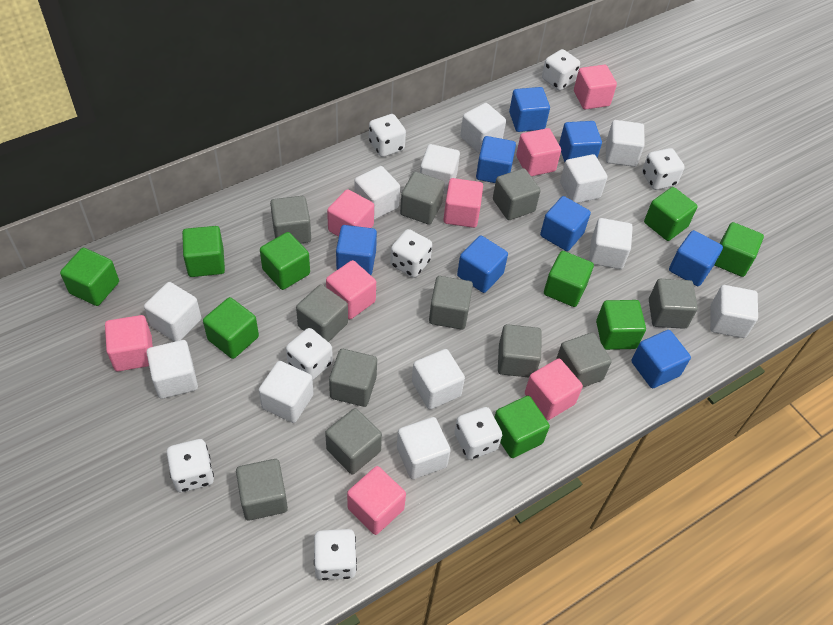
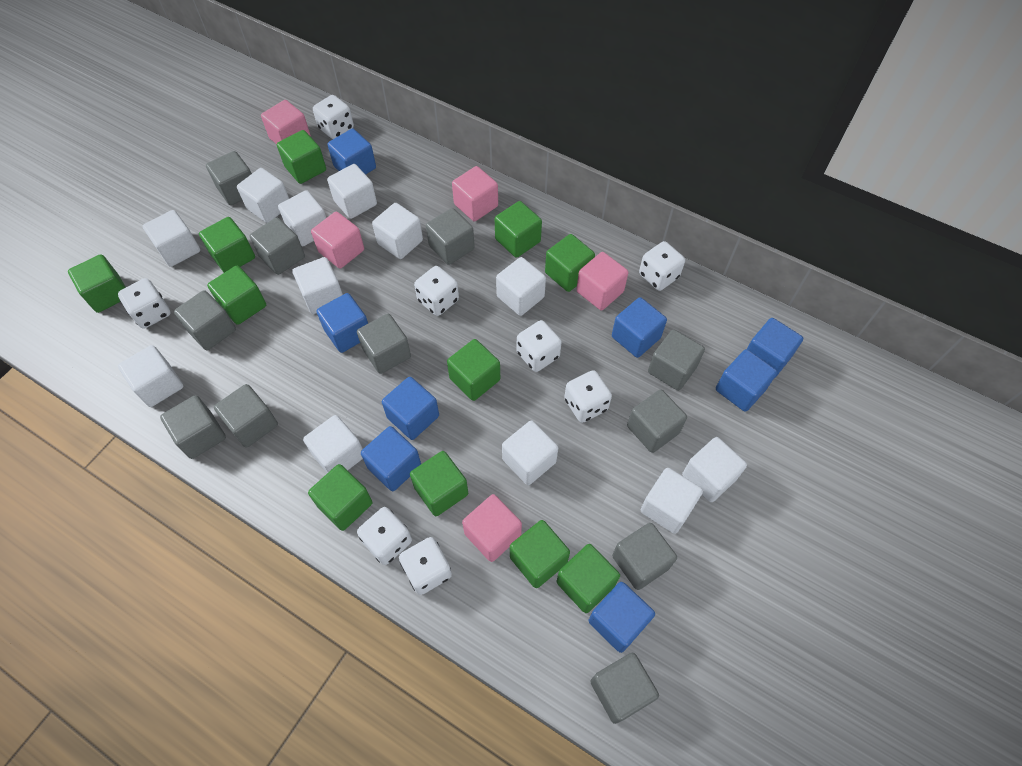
green cube: [60,248,119,306] [182,226,225,277] [203,297,259,359] [260,232,310,290] [494,396,550,458] [544,251,594,307] [596,300,646,350] [644,187,698,241] [714,222,764,277] = 9 -> [68,254,126,313] [199,217,255,273] [207,266,266,325] [277,130,326,184] [308,464,373,531] [410,451,468,516] [447,339,500,401] [495,201,542,258] [510,520,570,588] [545,234,595,292] [557,544,620,613] = 11
pink cube: [105,315,153,371] [326,260,376,319] [327,189,374,237] [347,466,406,535] [443,178,483,228] [516,128,561,176] [525,359,583,420] [574,65,617,110] = 8 -> [261,100,311,144] [311,212,364,269] [452,166,498,221] [462,494,522,562] [576,252,628,310] = 5

